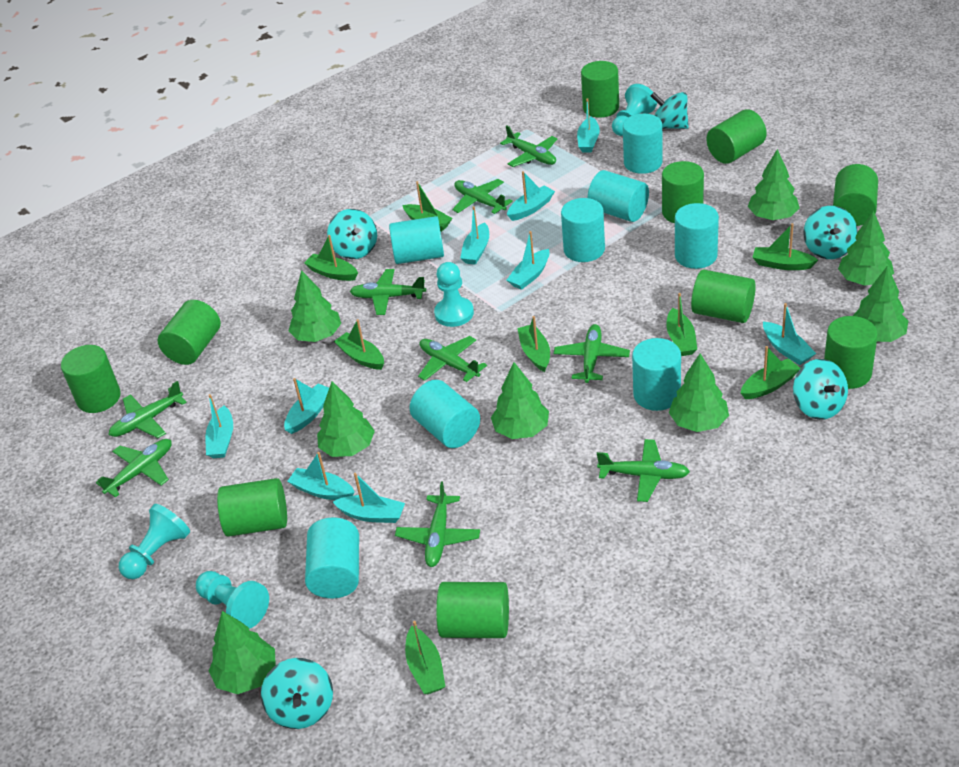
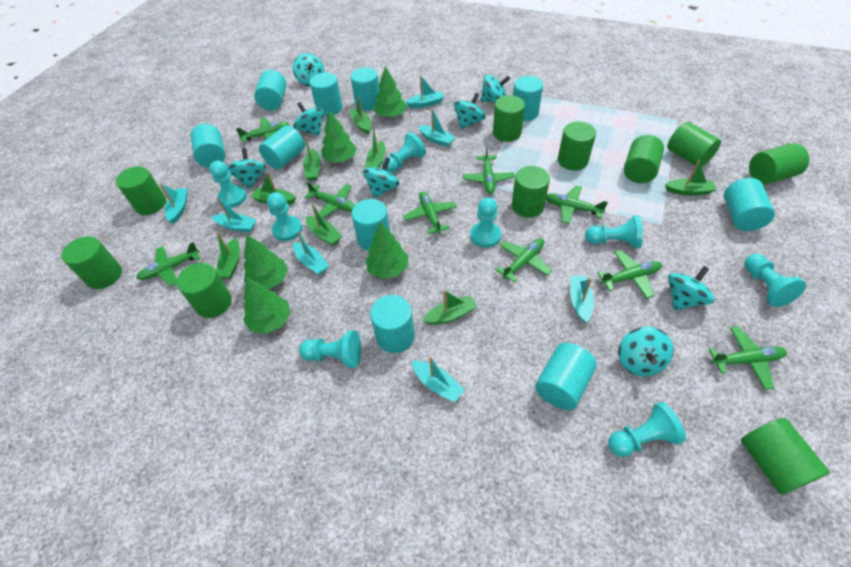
green tree: [209,611,276,694] [289,270,341,342] [317,381,375,457] [491,362,549,439] [669,353,729,432] [748,149,800,220] [838,211,894,285] [853,265,908,342] = 8 -> [243,277,290,334] [244,234,288,290] [321,110,357,162] [365,222,409,279] [374,66,407,118] = 5
turquoise boat: [205,394,233,458] [284,378,329,434] [287,452,355,500] [333,473,405,523] [460,206,489,265] [507,171,555,221] [507,231,550,290] [577,98,600,153] [763,303,816,365] = 9 -> [159,184,187,224] [211,197,256,232] [293,231,329,275] [405,75,444,108] [412,356,465,403] [419,108,456,147] [570,276,594,323] = 7
turquoise cylinder: [305,517,359,598] [389,216,444,264] [409,380,480,448] [561,198,605,262] [588,170,649,222] [623,114,663,174] [632,338,681,411] [675,203,719,269] = 8 -> [191,124,225,168] [254,70,286,110] [259,125,305,169] [309,73,343,116] [350,67,380,111] [351,199,390,251] [370,295,415,353] [513,76,543,121] [535,343,597,410] [724,178,775,231] = 10
turquoise pawn: [119,504,190,579] [196,571,269,629] [434,262,474,327] [612,84,657,136] = 4 -> [209,161,247,208] [267,192,302,241] [299,330,361,368] [382,132,426,173] [470,197,501,248] [585,216,643,248] [608,402,686,457] [744,254,806,307] = 8
turquoise spinning top: [261,658,333,729] [327,209,377,259] [651,92,689,129] [793,359,848,420] [804,206,857,259] = 5 -> [227,148,266,189] [293,53,325,86] [293,102,324,136] [363,157,400,198] [454,93,485,129] [481,74,510,102] [618,327,673,376] [668,266,715,310] = 8

